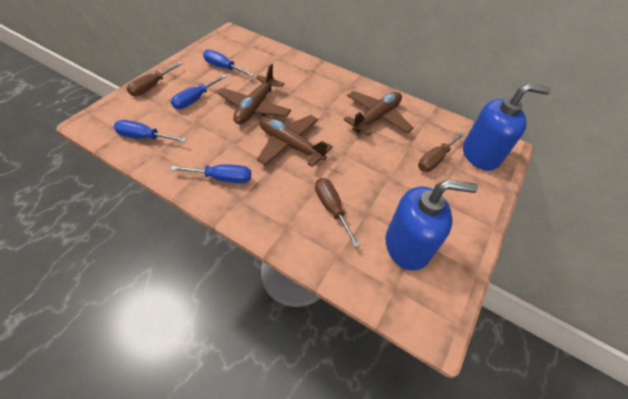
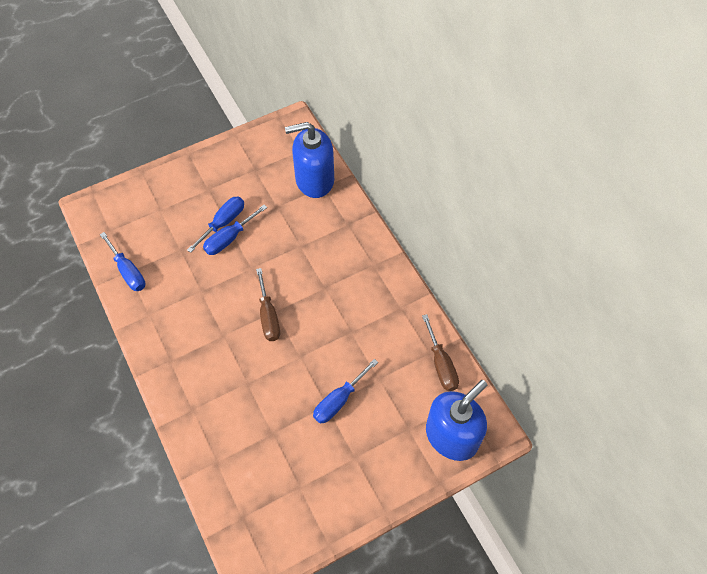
brown plane: [218,64,291,124] [257,115,333,167] [343,91,414,136] = 3 -> none = 0
brown screwdriver: [127,62,183,96] [315,178,360,248] [418,132,465,172] = 3 -> [256,268,280,341] [422,314,459,391] = 2

